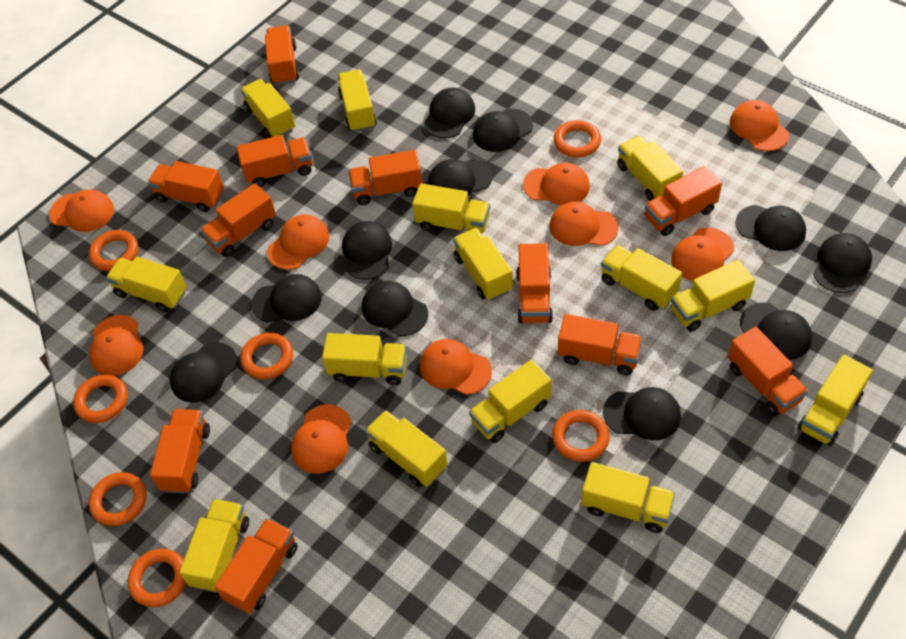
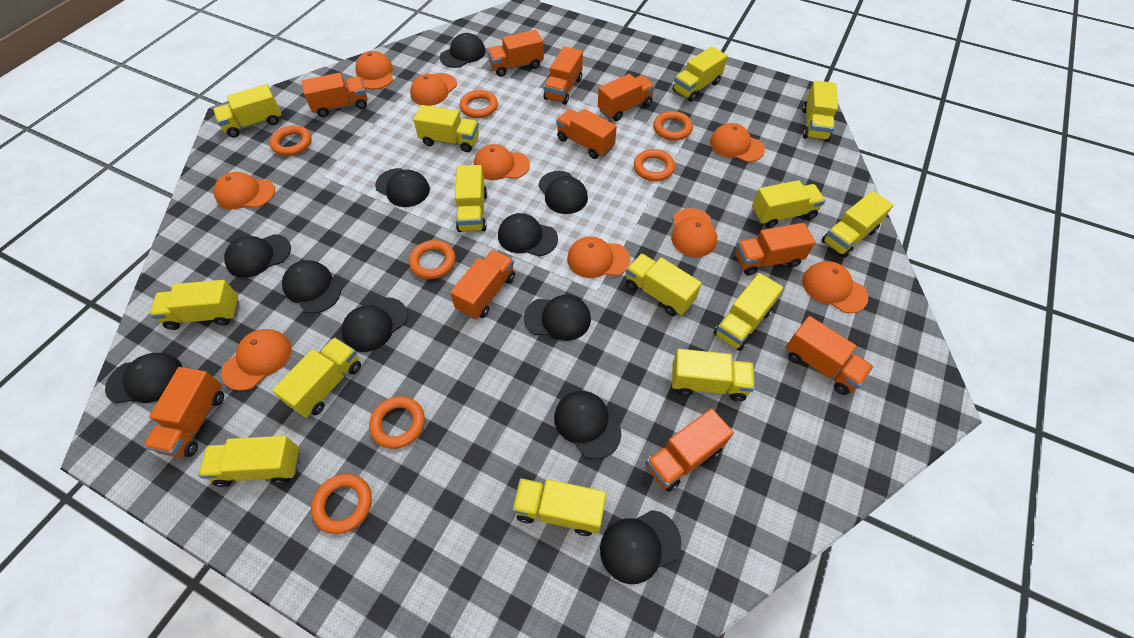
orange truck: [148,161,224,212] [150,409,210,493] [200,183,276,257] [215,518,298,614] [237,135,312,187] [265,25,299,85] [348,150,422,205] [517,243,553,323] [558,314,642,375] [644,166,722,236] [728,327,808,416] = 11 -> [143,367,224,457] [302,73,368,117] [450,250,515,320] [487,30,544,77] [544,46,583,105] [556,109,617,159] [598,74,655,121] [645,408,734,492] [735,223,815,276] [785,316,874,395] = 10

